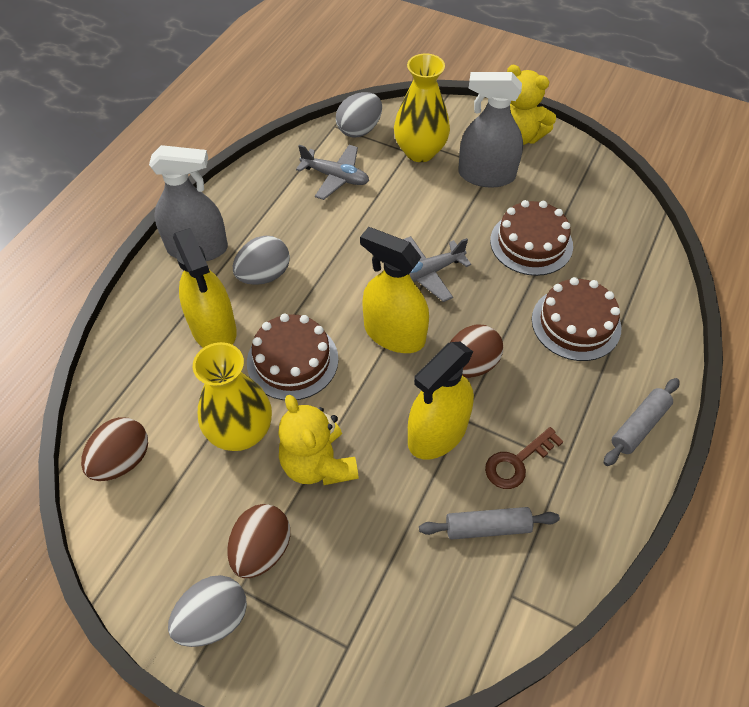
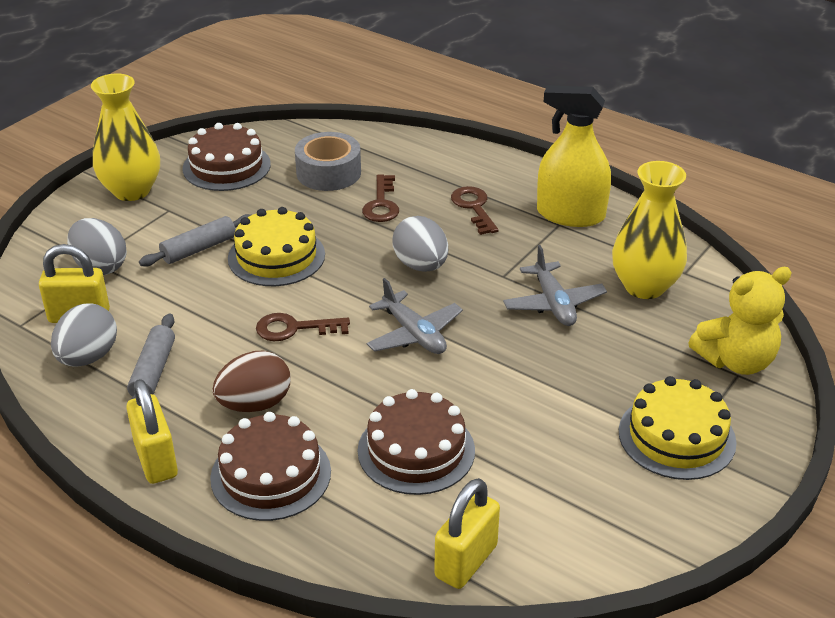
brown egg: [81,417,148,481] [227,504,290,578] [450,324,503,378] = 3 -> [213,351,290,412] = 1
brown key: [485,427,564,489] = 1 -> [256,313,350,341] [362,174,399,222] [451,186,499,235] = 3
grey spray bottle: [149,145,228,261] [458,72,523,188] = 2 -> none = 0
grey tape: none = 0 -> [295,132,361,191] = 1
yellow cake: none = 0 -> [228,207,325,286] [619,376,737,480] = 2
yellow padlock: none = 0 -> [39,244,110,323] [126,379,178,484] [434,478,500,589] = 3
yellow spray bottle: [173,228,237,348] [360,227,429,353] [408,342,474,459] = 3 -> [537,85,611,227] = 1
yellow teddy bear: [278,395,359,485] [507,65,556,145] = 2 -> [688,267,792,375] = 1

